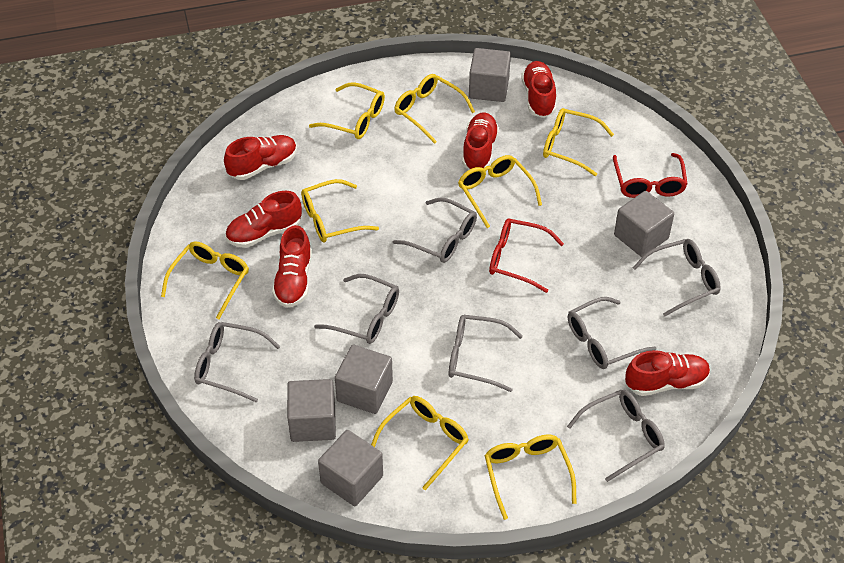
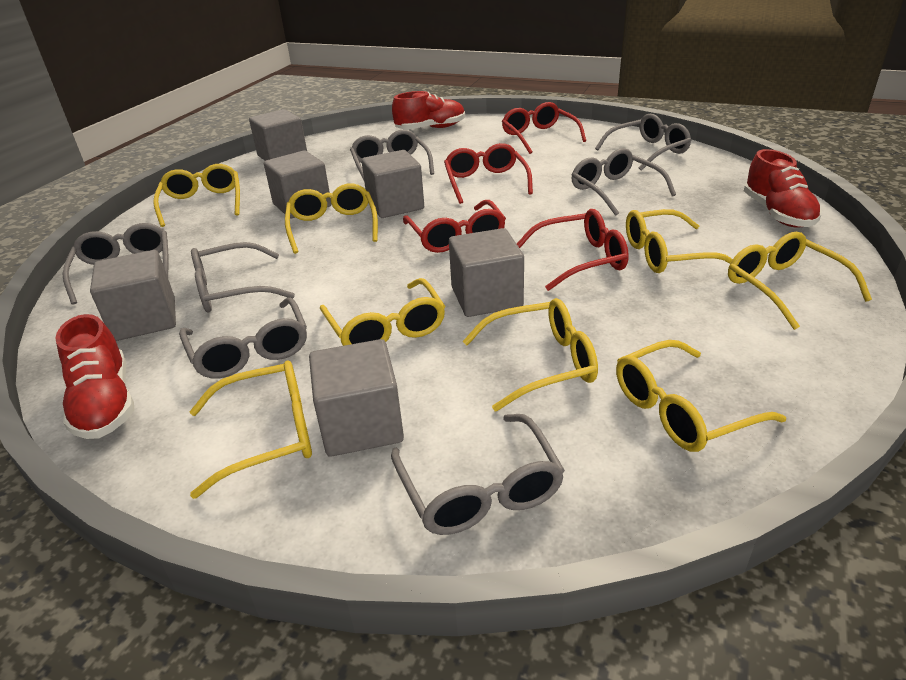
grey cube: [287,379,336,442] [318,430,383,506] [335,345,393,414] [469,48,511,102] [614,191,674,257] = 5 -> [90,250,176,341] [249,109,307,161] [264,150,332,218] [309,339,404,457] [362,150,424,218] [449,228,524,317] = 6
red glasses: [489,219,564,293] [613,153,688,198] = 2 -> [403,200,506,253] [444,143,533,204] [502,102,586,154] [517,209,629,291] = 4
red shoe: [224,135,297,180] [225,191,302,248] [272,225,312,308] [462,112,499,170] [521,61,556,118] [625,350,710,396] = 6 -> [55,314,134,439] [392,91,465,129] [744,149,822,228] = 3

